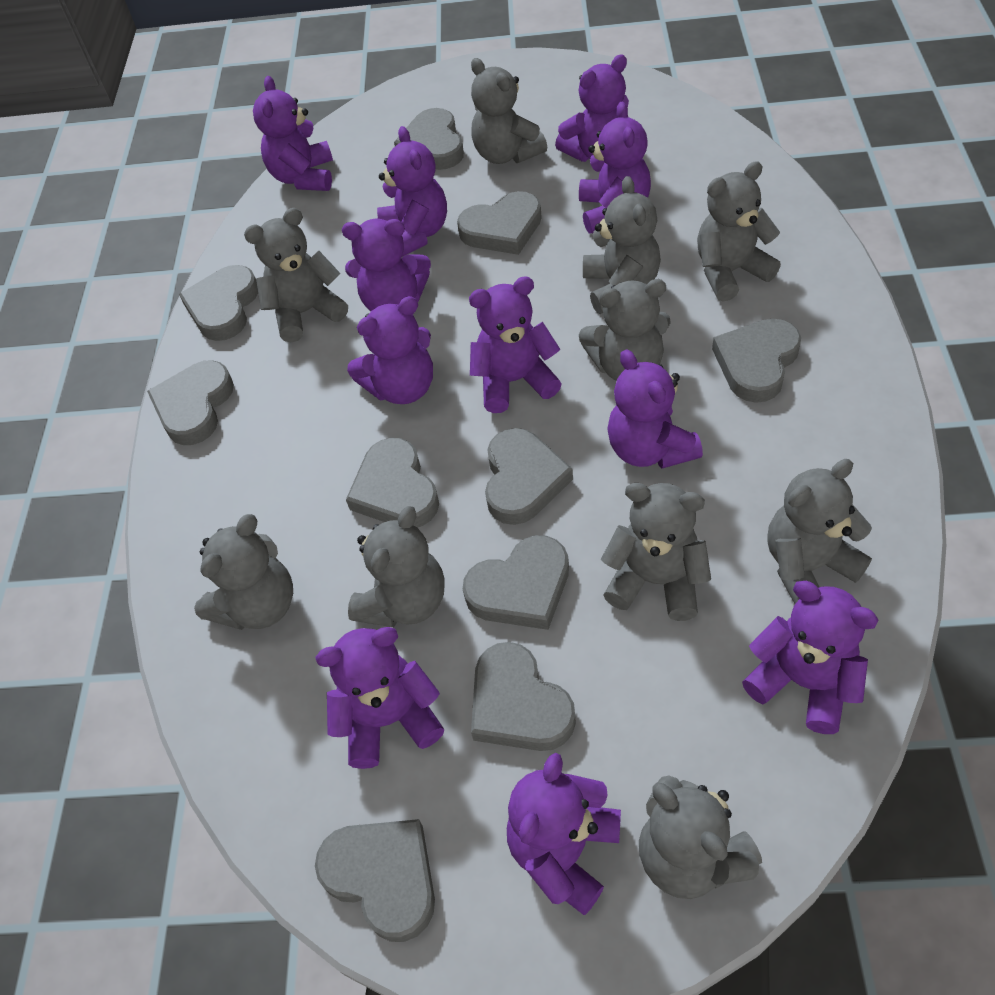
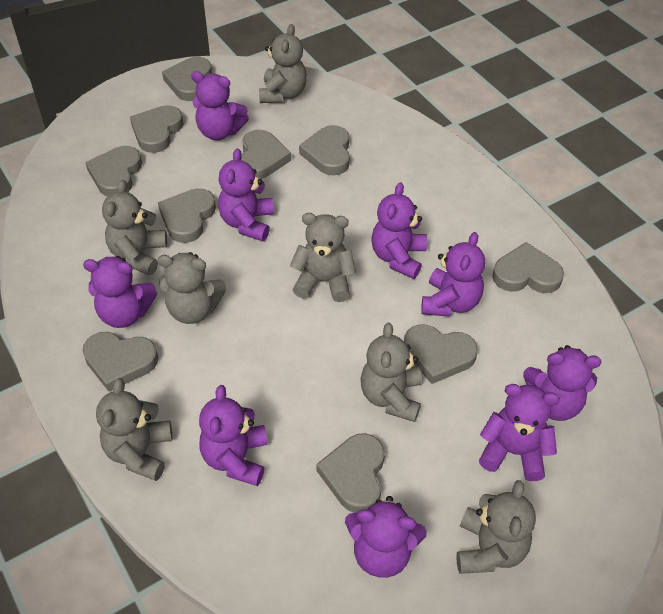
grey teddy bear: [194,514,293,630] [244,208,348,342] [348,506,445,627] [471,58,547,164] [579,279,671,381] [583,176,661,314] [601,483,711,621] [639,775,762,899] [697,161,781,301] [767,459,872,604] = 10 -> [96,378,172,481] [102,180,167,276] [158,252,226,324] [259,24,307,103] [290,213,356,302] [360,323,422,422] [456,480,536,574] = 7
purple teddy bear: [253,76,333,191] [315,627,444,769] [342,219,431,311] [347,296,433,404] [377,126,447,257] [469,276,562,413] [507,753,621,915] [555,54,629,162] [579,102,651,234] [607,349,703,469] [742,581,879,734] = 11 -> [83,256,157,328] [191,71,249,140] [199,385,268,486] [218,149,274,241] [345,496,427,578] [371,182,427,279] [421,232,485,317] [479,384,560,481] [523,345,601,421] = 9

